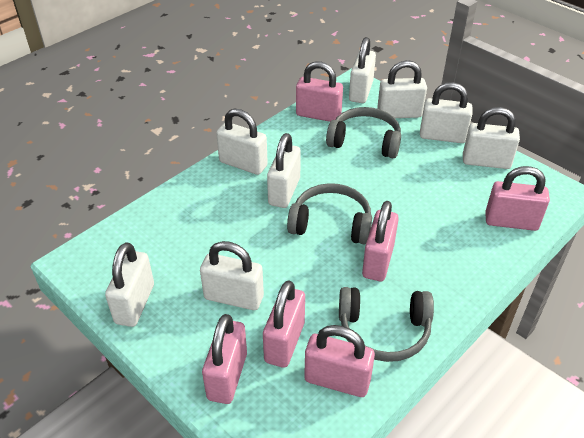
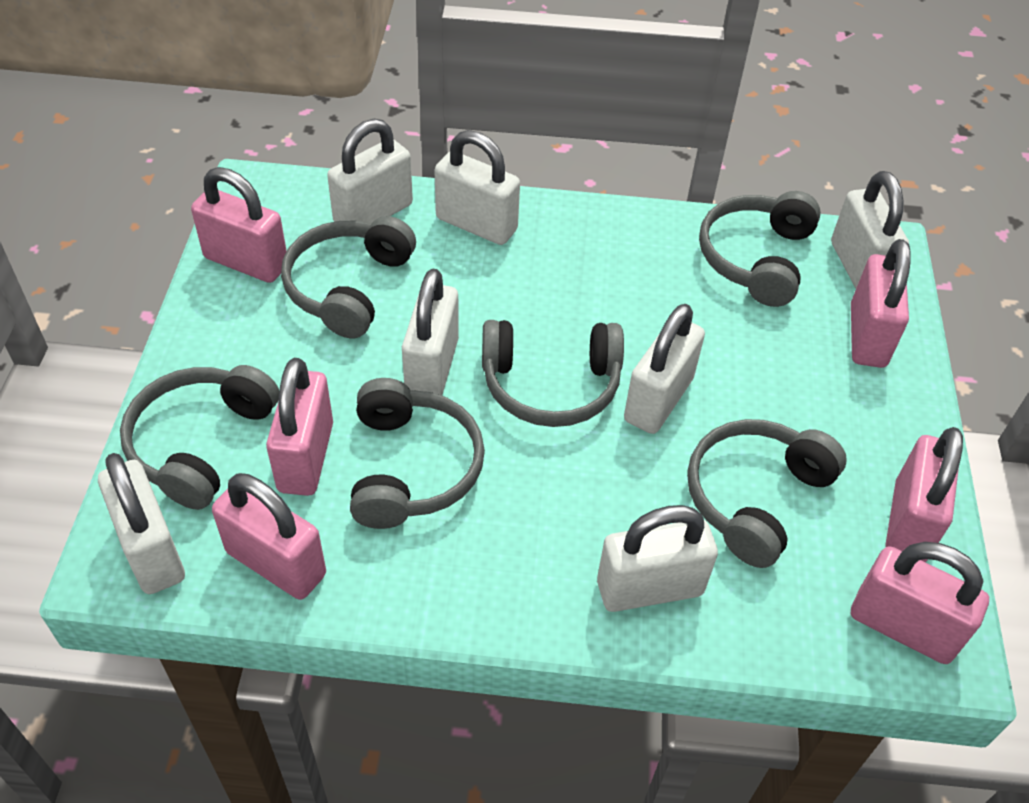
grey headphones: [287,183,372,245] [326,107,401,158] [339,287,434,362] = 3 -> [120,365,279,510] [281,216,416,338] [350,378,485,529] [482,320,624,427] [687,419,847,568] [699,191,821,307] = 6
white padlock: [105,242,154,327] [200,241,264,310] [216,109,268,175] [267,133,301,208] [349,37,376,103] [377,60,427,118] [420,82,473,143] [463,107,520,169] = 8 -> [98,453,185,594] [327,119,413,224] [402,269,459,396] [434,130,520,245] [597,505,718,612] [624,304,705,434] [831,171,909,289] = 7

